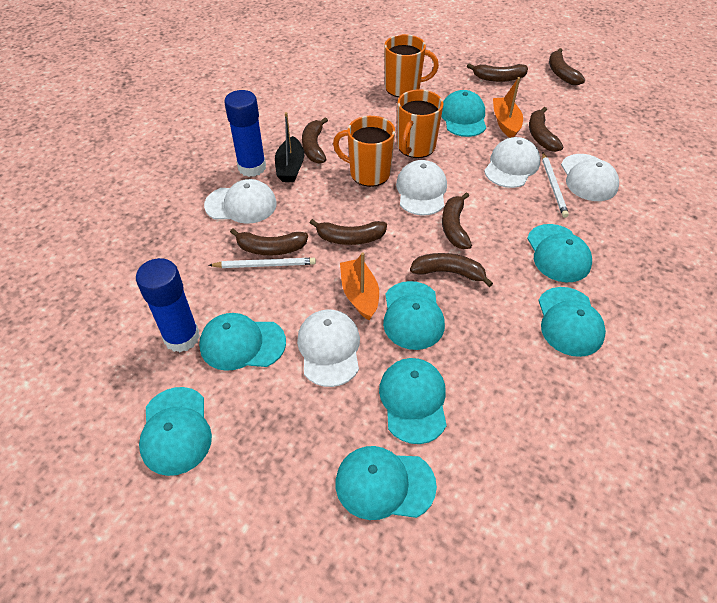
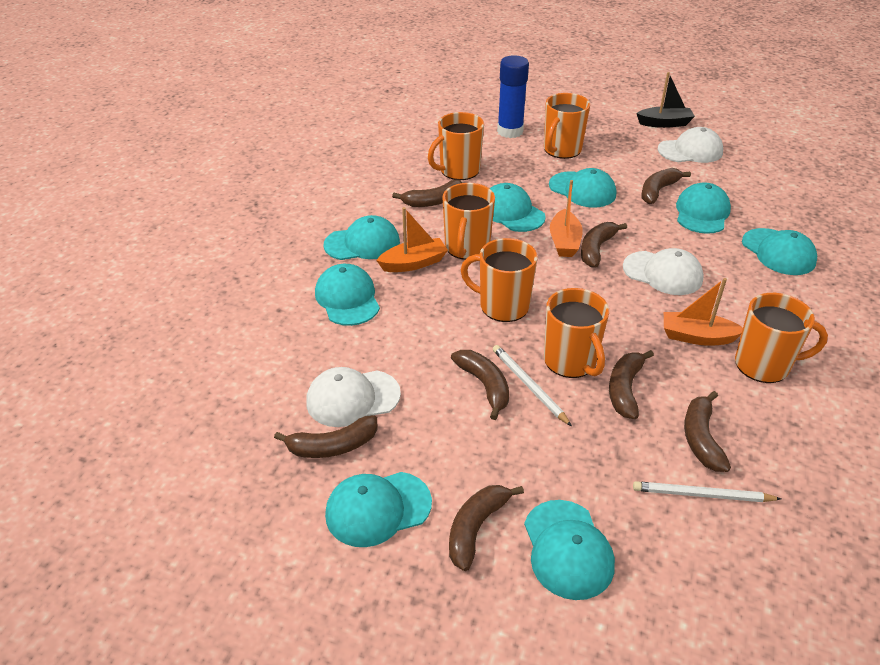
blue glue stick: [136,258,200,352] [224,90,266,177] = 2 -> [497,55,529,138] = 1
orange boat: [340,252,379,320] [493,77,523,138] = 2 -> [376,207,448,272] [550,180,583,257] [664,278,743,346] = 3
orange mug: [333,116,395,187] [384,34,439,97] [397,89,443,158] = 3 -> [428,112,484,180] [443,183,495,260] [461,238,538,322] [544,93,590,159] [544,288,609,378] [735,293,828,383] = 6
white cap: [204,179,277,224] [297,310,360,387] [396,160,447,216] [484,137,540,188] [561,154,619,201] = 5 -> [306,367,401,427] [623,248,704,295] [658,127,723,163] = 3

